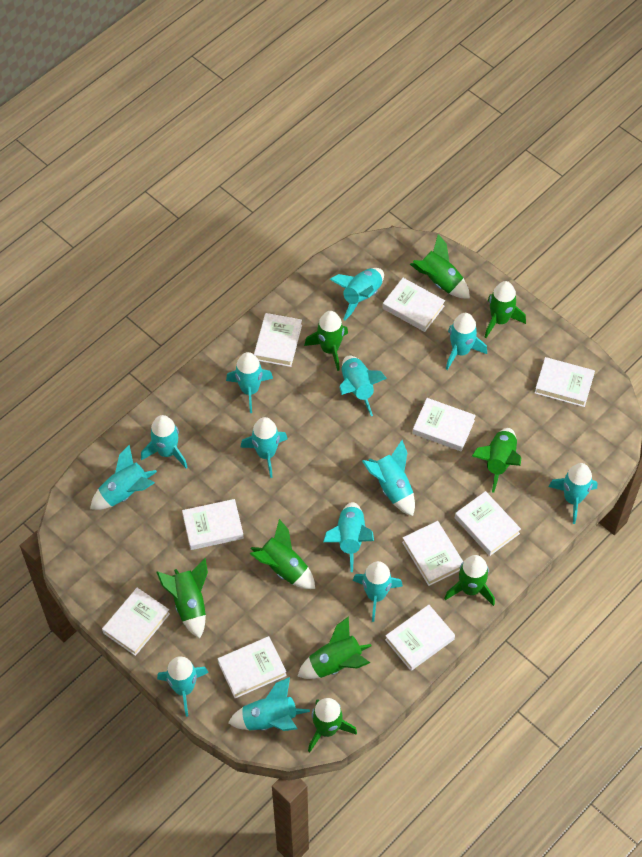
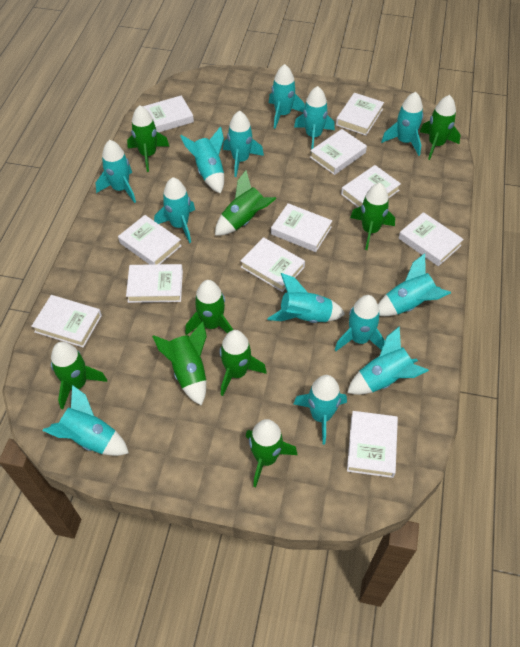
white book: [102,588,170,656] [182,499,244,550] [218,636,287,698] [254,313,302,367] [383,278,445,332] [385,605,455,671] [402,521,463,586] [412,398,476,451] [455,491,521,556] [535,357,595,407] = 10 -> [31,295,102,348] [118,215,182,265] [126,264,183,303] [143,95,194,132] [241,237,305,292] [271,203,332,252] [310,129,367,175] [336,93,384,136] [341,165,401,207] [347,411,398,478] [399,212,464,266] = 11

